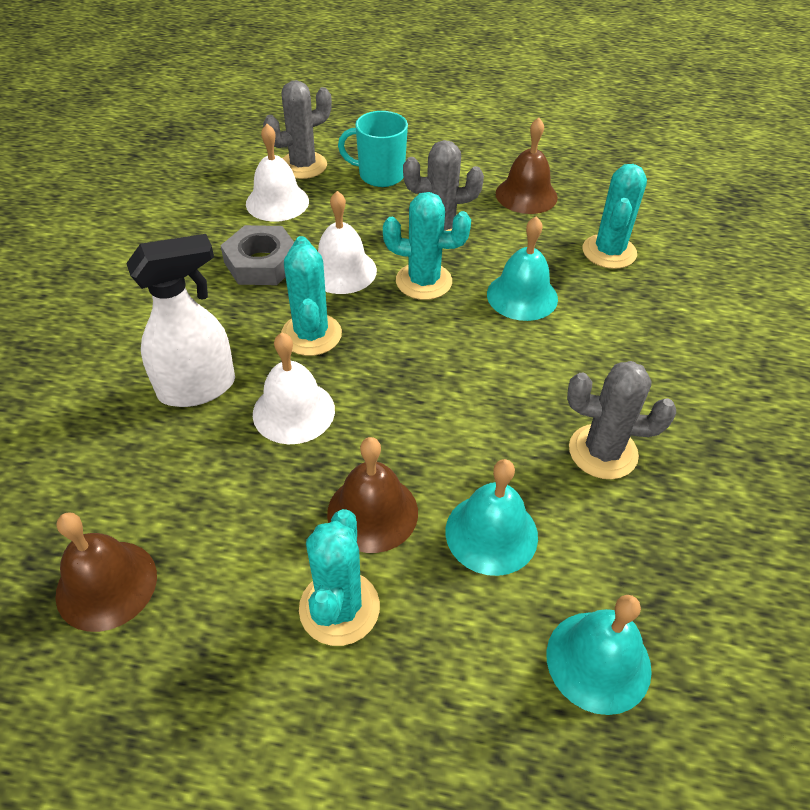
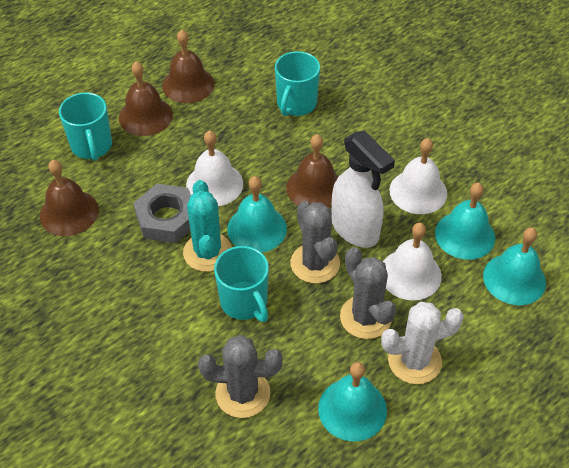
brown bell: [55,512,157,632] [327,437,418,553] [496,118,558,214] = 3 -> [40,160,99,236] [119,61,173,136] [162,30,214,103] [286,134,339,208] = 4
turquoise bell: [445,459,538,576] [487,216,558,321] [546,595,652,715] = 3 -> [227,176,287,253] [318,362,387,442] [435,183,495,260] [483,228,546,305] = 4
turquoise cactus: [281,236,342,356] [299,509,380,646] [383,192,471,300] [583,164,647,269] = 4 -> [183,180,232,272] = 1
turquoise mug: [338,111,408,187] = 1 -> [59,92,112,161] [214,246,269,322] [275,51,320,116] = 3
white cactus: none = 0 -> [381,302,464,384] = 1

